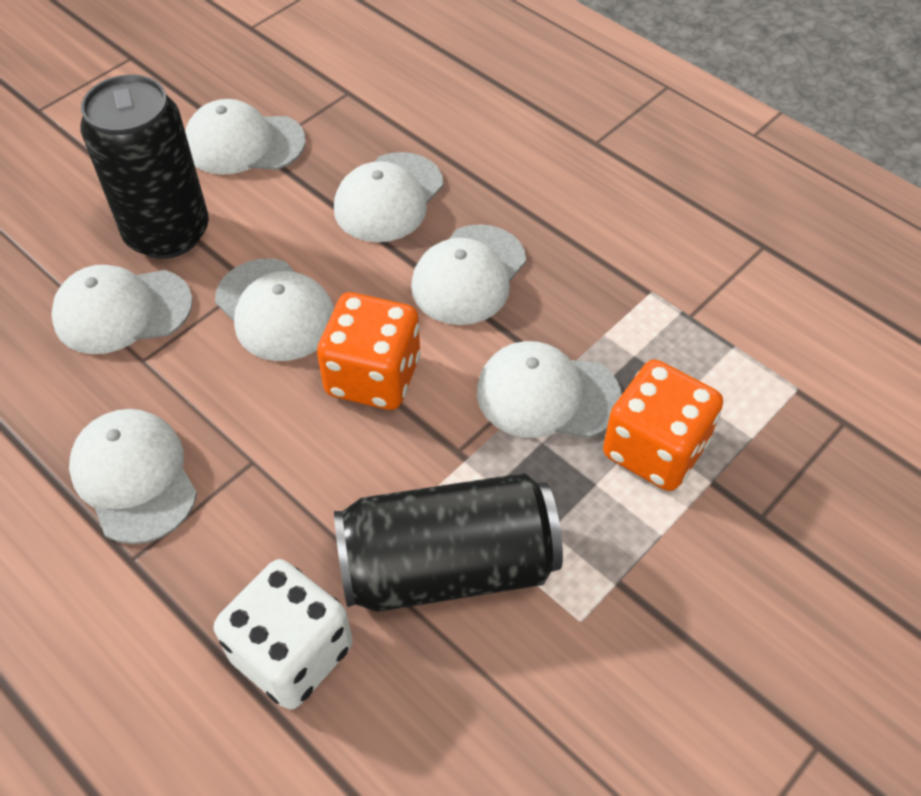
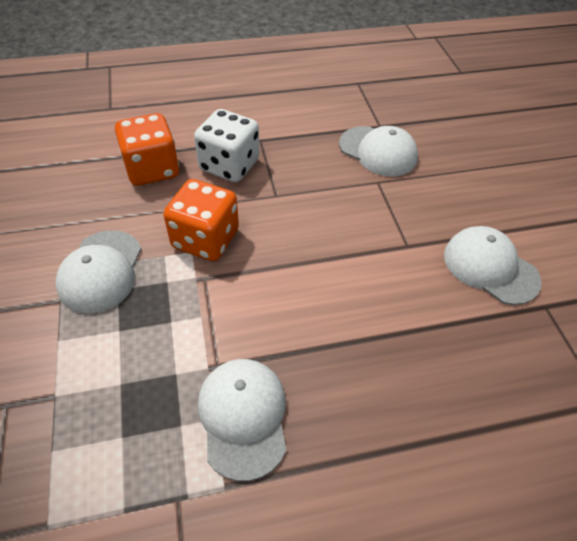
black can: [80,75,209,259] [334,473,563,612] = 2 -> none = 0
white cap: [51,265,193,354] [69,409,197,544] [185,99,306,175] [215,259,334,361] [334,152,443,242] [411,224,526,325] [477,341,622,438] = 7 -> [56,230,141,313] [198,359,286,481] [339,126,418,176] [444,226,542,305] = 4

